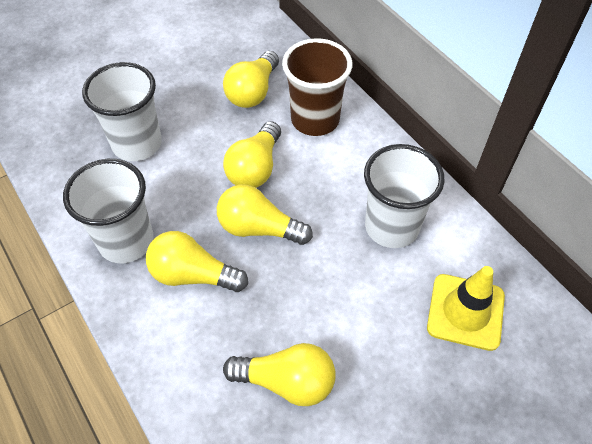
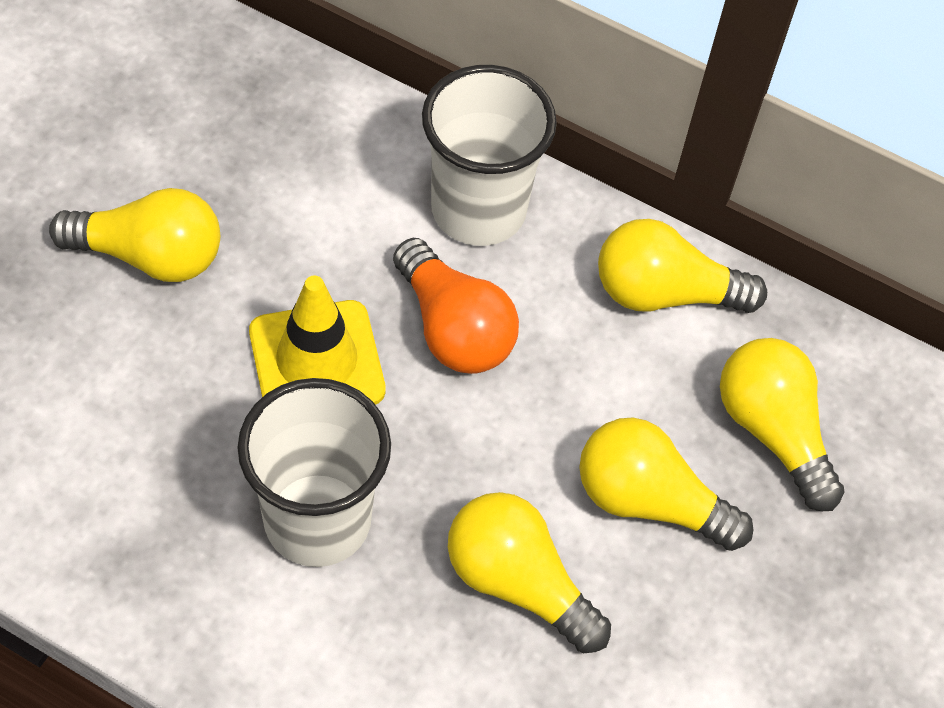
brown cup: [282,38,352,136] = 1 -> none = 0
orange light bulb: none = 0 -> [393,238,519,374] = 1
white cup: [63,159,153,263] [82,62,162,161] [364,144,445,248] = 3 -> [237,378,391,567] [422,65,557,246] = 2

